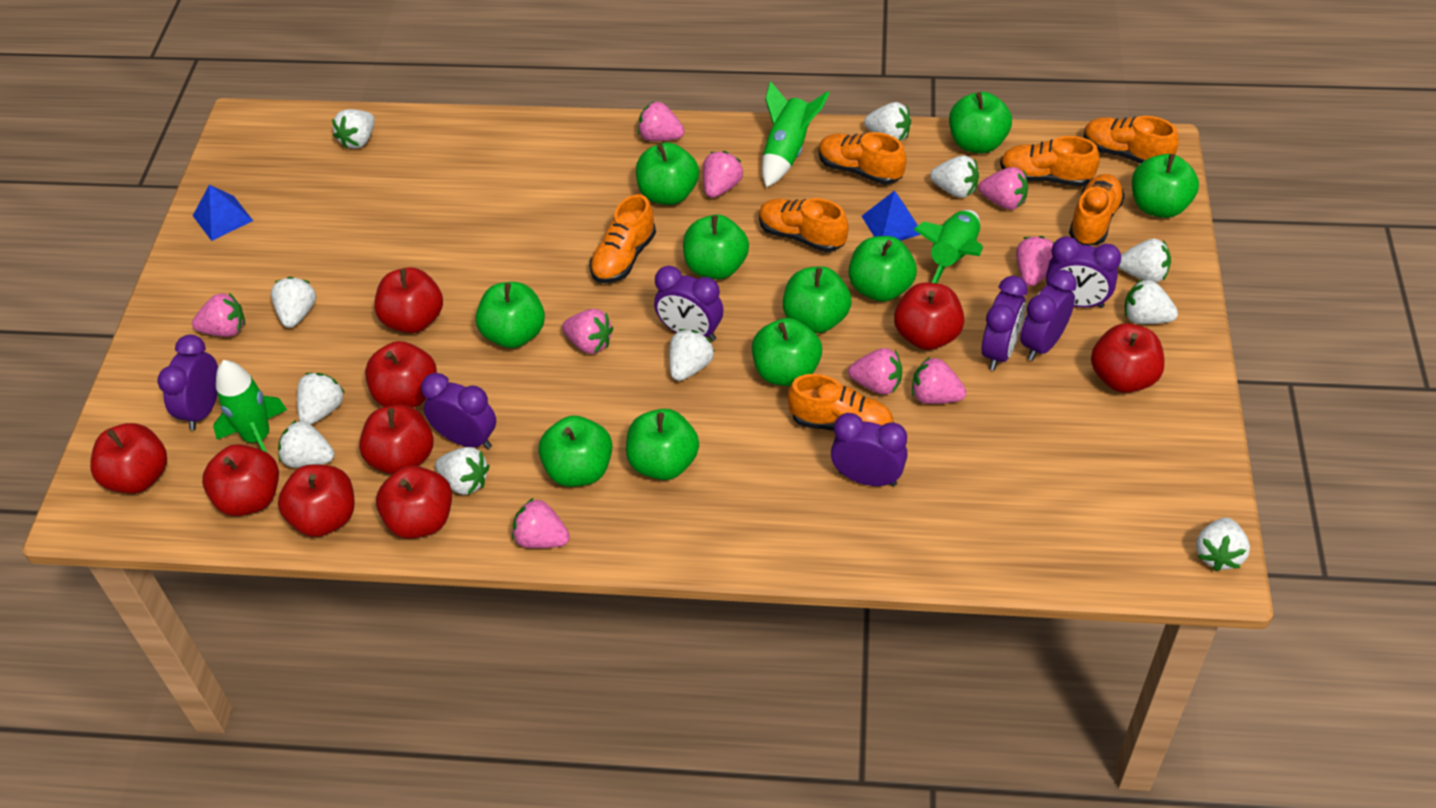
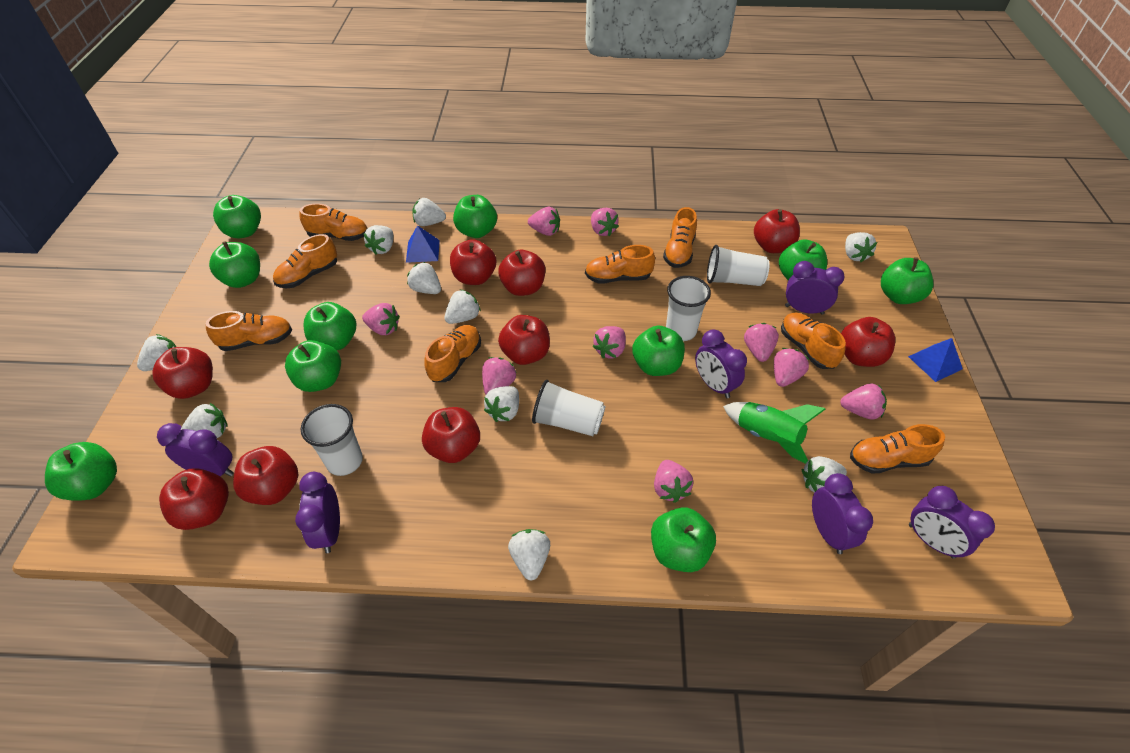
green rocket: [213,360,287,452] [762,81,829,187] [913,210,983,283] = 3 -> [723,402,826,464] = 1
orange shoe: [590,194,656,283] [759,198,849,252] [788,374,894,431] [818,132,906,185] [1000,136,1100,187] [1069,174,1125,245] [1084,116,1179,164] = 7 -> [205,311,292,351] [273,234,337,288] [300,203,367,241] [424,325,481,382] [585,245,655,284] [663,207,697,268] [781,313,846,369] [850,424,945,474] = 8
purple clock: [158,335,218,430] [421,373,496,449] [654,266,723,341] [831,413,908,486] [982,276,1028,370] [1020,270,1077,361] [1046,236,1121,308] = 7 -> [157,423,234,476] [295,472,340,553] [695,329,747,398] [785,261,845,315] [812,473,873,554] [909,486,995,559] = 6
white cup: none = 0 -> [301,404,363,476] [532,380,605,436] [666,276,711,341] [707,245,770,286] = 4
white strawberry: [271,277,316,328] [278,420,334,468] [297,373,345,425] [332,109,375,149] [435,447,490,495] [669,329,715,381] [864,102,911,142] [930,155,979,198] [1118,239,1171,283] [1124,279,1178,324] [1196,517,1250,571] = 11 -> [137,334,176,371] [181,403,228,438] [363,225,393,255] [407,262,441,294] [412,198,446,226] [444,289,481,324] [484,386,519,422] [508,529,550,581] [801,456,847,493] [845,232,877,262] = 10

